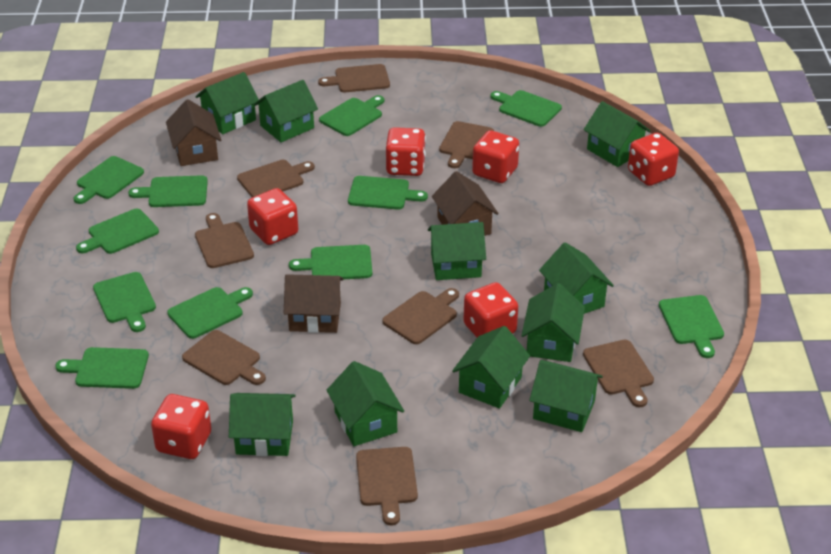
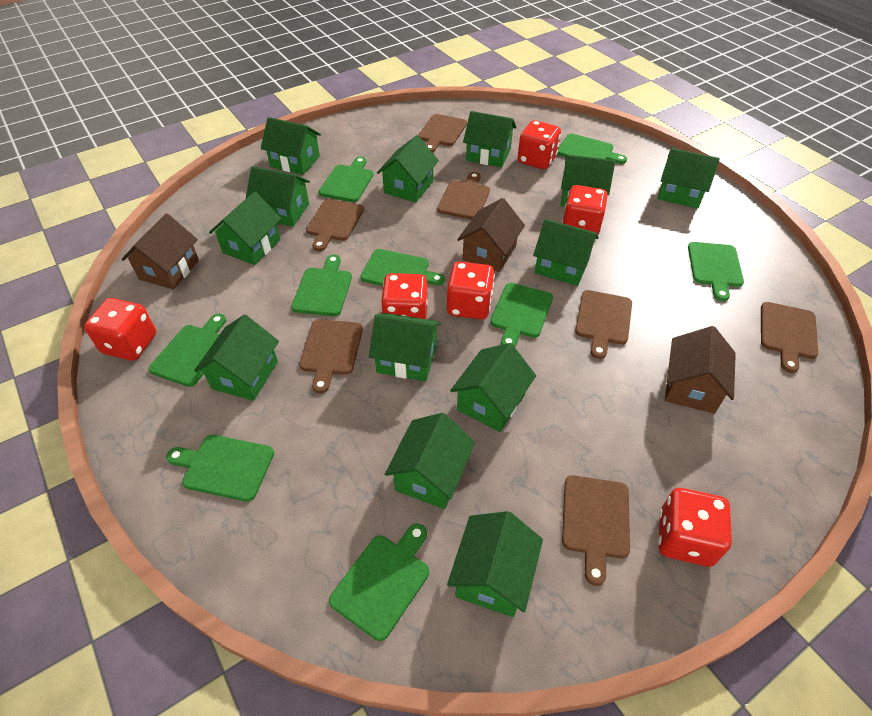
brown cutting board: [182,330,266,385] [195,213,254,268] [237,160,315,197] [318,64,390,93] [356,447,418,525] [382,288,459,344] [439,121,494,168] [583,340,654,407] = 8 -> [299,319,363,394] [306,199,364,251] [418,114,467,153] [437,172,490,220] [562,475,630,586] [575,290,632,359] [761,302,818,373] = 7
green cutting board: [55,347,149,389] [73,156,144,204] [76,209,159,254] [93,272,156,332] [128,175,208,207] [167,287,253,339] [289,245,372,279] [319,95,384,136] [348,176,428,210] [490,90,562,127] [659,295,724,358] = 11 -> [149,313,226,387] [166,435,274,502] [292,254,352,316] [319,157,374,202] [329,524,429,641] [361,249,445,286] [490,283,553,347] [557,133,627,164] [688,242,744,301] = 9
green house: [195,72,259,134] [229,393,296,456] [254,80,318,142] [327,361,404,446] [428,222,486,280] [452,326,530,409] [521,283,585,362] [529,360,603,432] [539,242,614,314] [584,101,651,167] = 10 -> [194,314,279,401] [209,192,281,265] [246,166,310,226] [261,117,321,175] [369,313,441,381] [377,135,439,203] [385,413,475,509] [447,511,543,617] [450,343,536,432] [463,111,516,167] [533,219,599,286] [560,154,615,207] [657,148,720,209] = 13

